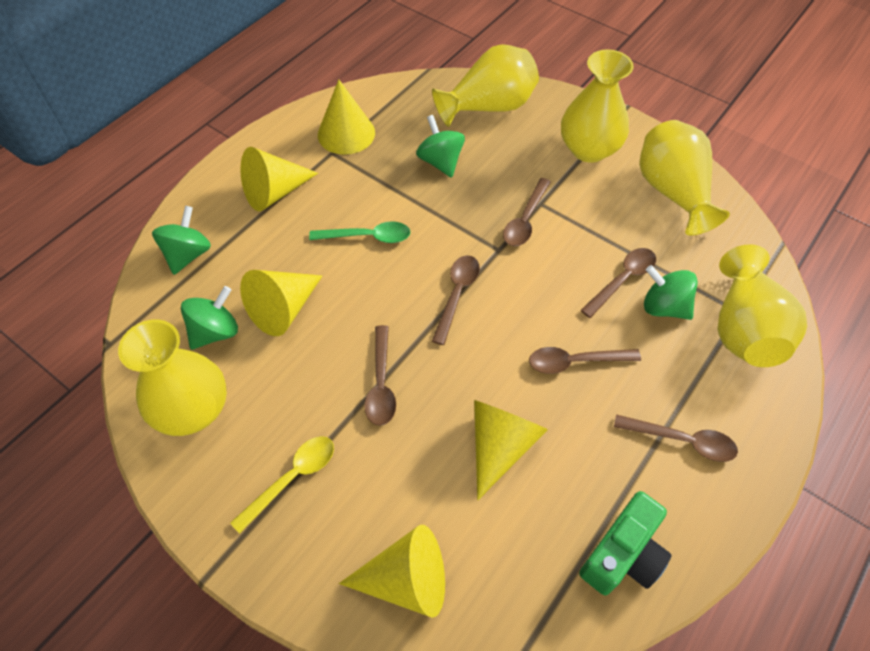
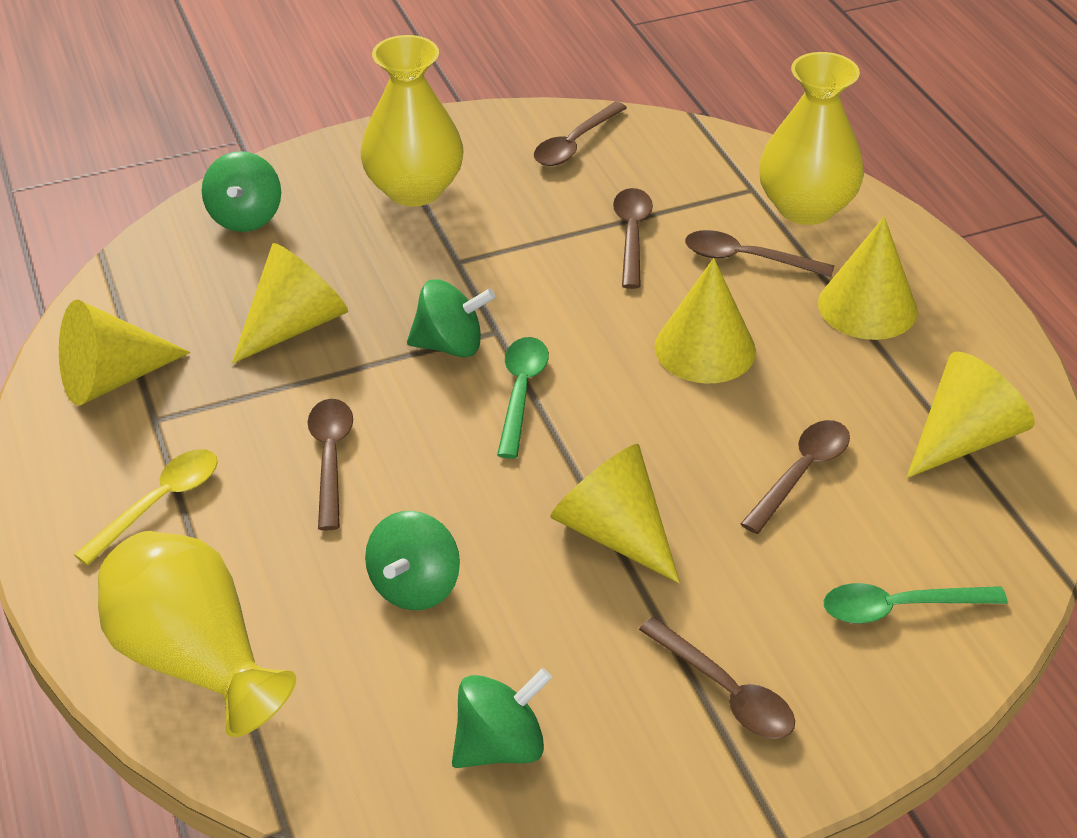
green camera: [579,491,672,596] = 1 -> none = 0
green spoon: [309,221,411,243] = 1 -> [497,337,549,459] [824,583,1007,623] = 2
yellow cone: [240,147,318,211] [240,270,322,336] [318,80,375,155] [339,525,445,618] [474,400,548,500] = 5 -> [59,300,191,405] [232,243,348,364] [550,444,680,583] [655,258,756,384] [818,217,917,340] [907,351,1035,478] = 6
yellow vase: [118,320,227,436] [432,44,539,127] [561,49,634,163] [639,120,730,236] [717,244,807,367] = 5 -> [98,531,296,737] [360,35,464,206] [759,52,864,225] = 3

